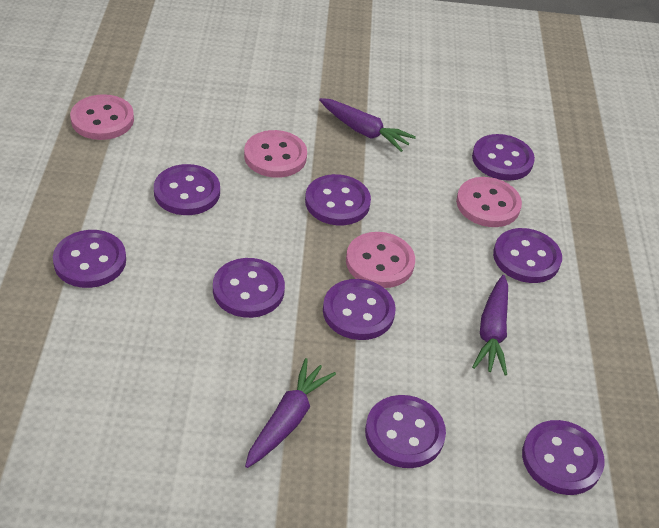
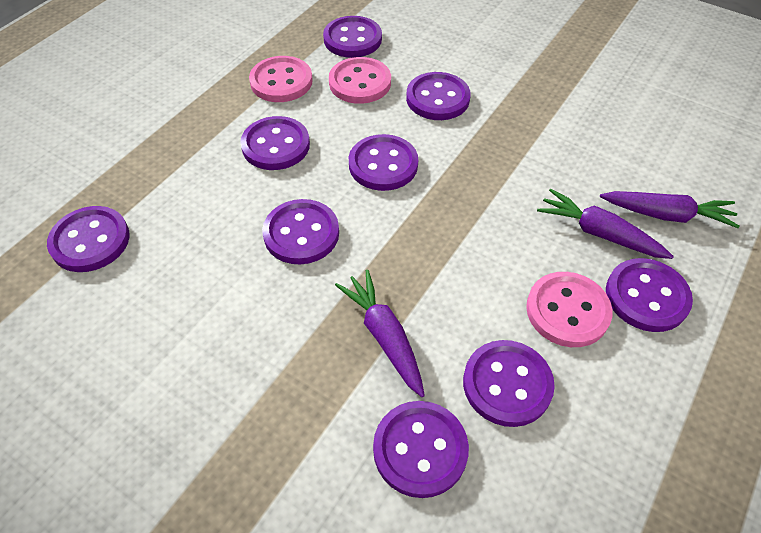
pink button: [70,94,134,140] [244,130,307,178] [346,232,415,288] [456,177,522,227] = 4 -> [249,56,313,102] [329,57,391,104] [526,272,612,347] = 3

